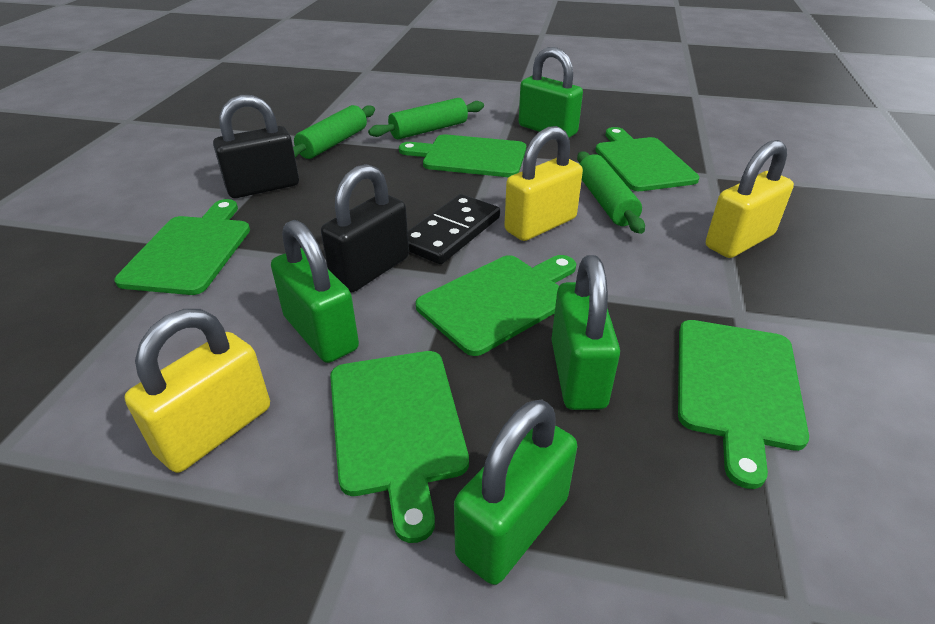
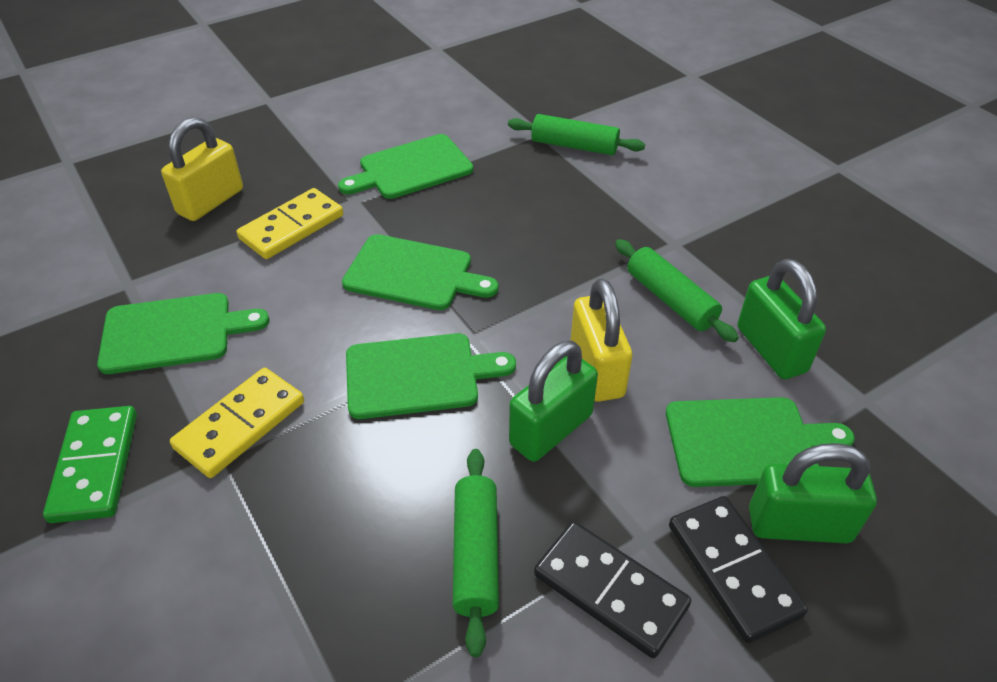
black domino: [408,194,500,264] = 1 -> [534,521,691,658] [669,496,808,643] = 2
black padlock: [213,95,299,198] [321,164,409,292] = 2 -> none = 0
green cutting board: [114,199,250,295] [330,351,469,543] [399,134,526,177] [416,255,576,356] [595,127,699,191] [678,320,809,489] = 6 -> [97,293,269,374] [338,134,473,199] [342,234,498,310] [346,333,516,419] [666,397,855,487] = 5
green domino: none = 0 -> [43,406,137,523] = 1
green padlock: [271,220,359,363] [454,399,577,585] [519,47,583,138] [551,255,620,410] = 4 -> [509,341,598,462] [737,259,826,379] [749,443,877,543] = 3
yellow domino: none = 0 -> [170,368,304,478] [237,188,343,259] = 2
yellow padlock: [124,309,270,473] [504,126,583,241] [706,140,794,258] = 3 -> [161,117,243,221] [571,278,632,402] = 2

